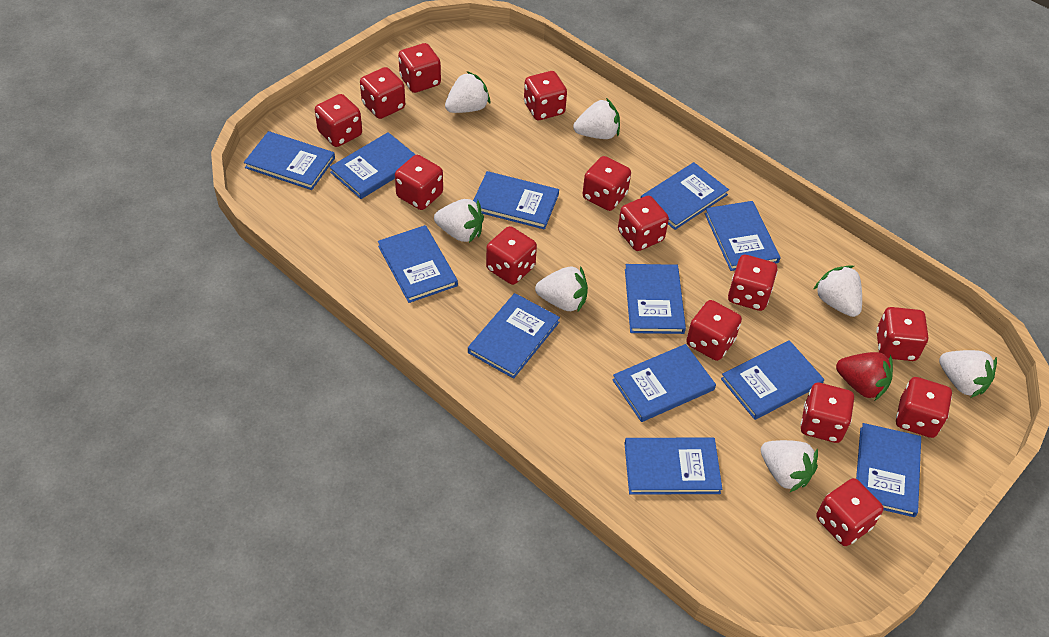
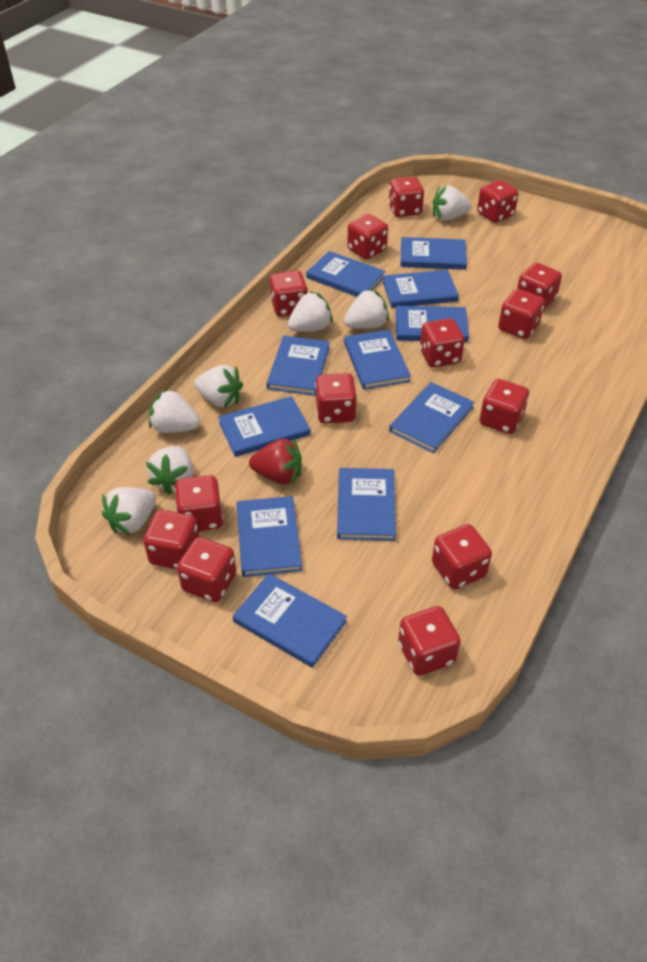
blue book: [244,131,335,190] [329,132,416,199] [378,225,458,303] [468,293,560,379] [473,171,559,230] [612,344,716,422] [624,438,722,495] [625,264,686,334] [641,162,729,230] [705,201,781,271] [721,340,824,420] [856,423,921,517] = 12 -> [218,396,311,457] [233,573,347,668] [236,496,302,577] [267,336,330,396] [306,251,386,297] [337,468,396,541] [344,330,411,390] [382,270,459,308] [389,382,474,453] [396,306,469,342] [401,237,467,270] = 11

